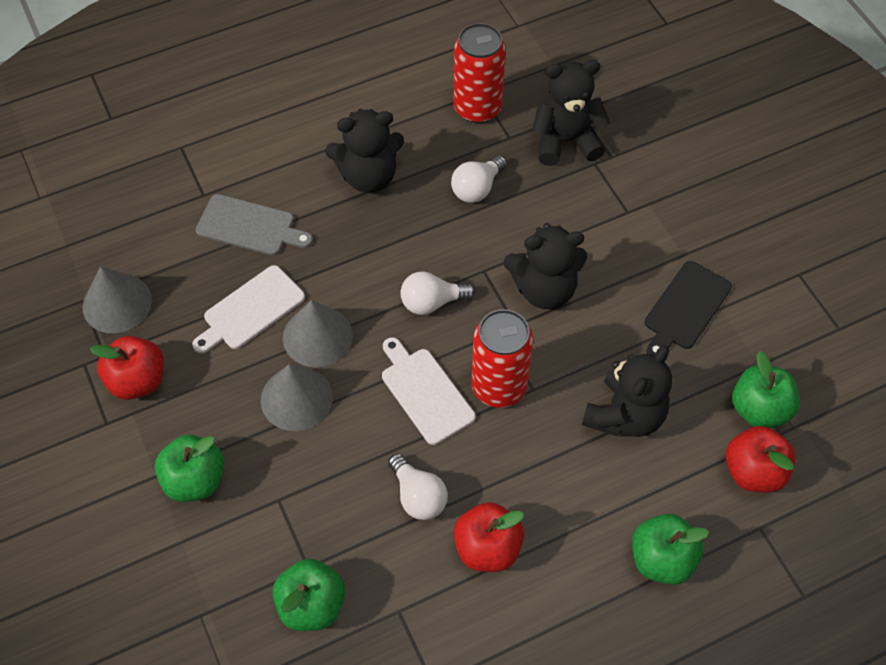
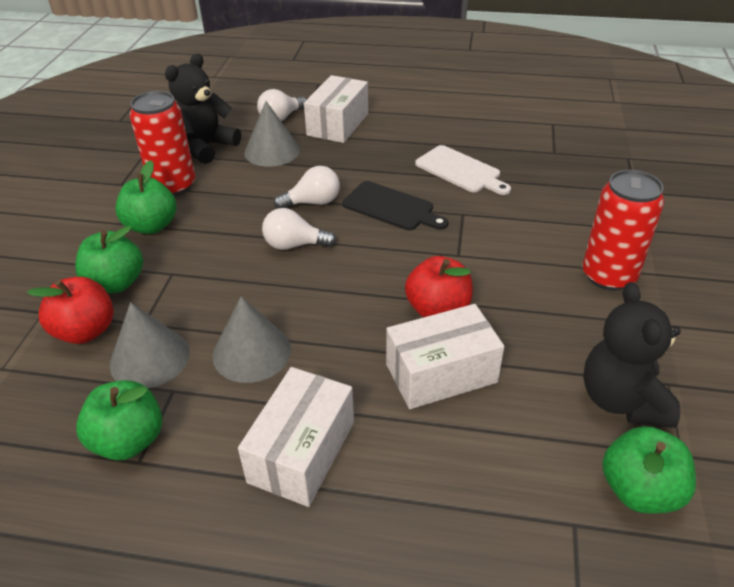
black teddy bear: [325,109,404,193] [504,223,587,309] [532,60,610,166] [582,345,672,437] = 4 -> [165,53,241,164] [583,282,681,428] = 2
grey cutting board: [196,194,313,255] = 1 -> none = 0
red apple: [90,336,164,400] [454,502,524,572] [726,426,796,493] = 3 -> [27,277,114,344] [405,256,473,318] = 2
white box: none = 0 -> [238,367,354,507] [304,75,368,143] [386,304,504,409] = 3
white cutting board: [192,265,305,354] [382,337,475,445] = 2 -> [415,145,511,195] = 1

